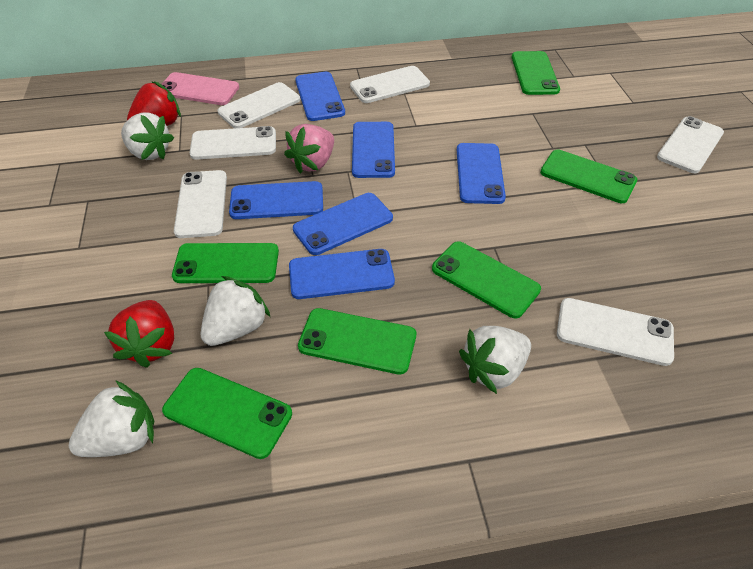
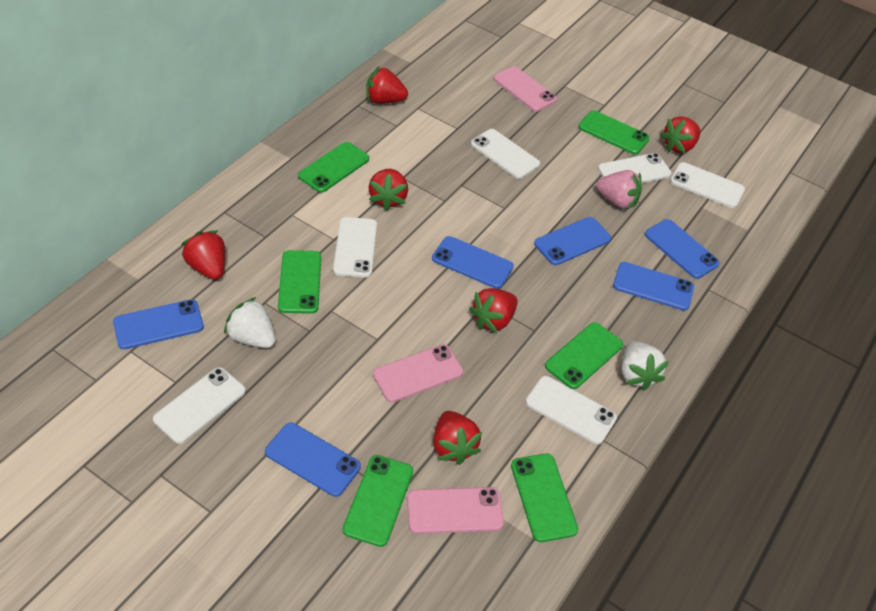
pink phone: [161,72,239,105] = 1 -> [373,344,463,403] [407,487,504,534] [494,66,557,111] = 3
red strawberry: [104,300,174,368] [127,81,181,126] = 2 -> [181,231,225,280] [366,67,408,104] [369,169,408,211] [433,411,482,465] [469,288,518,333] [660,116,701,153] = 6
white strawberry: [69,380,154,457] [121,113,174,160] [201,276,270,346] [459,326,531,394] = 4 -> [224,297,276,348] [621,341,669,391] = 2

